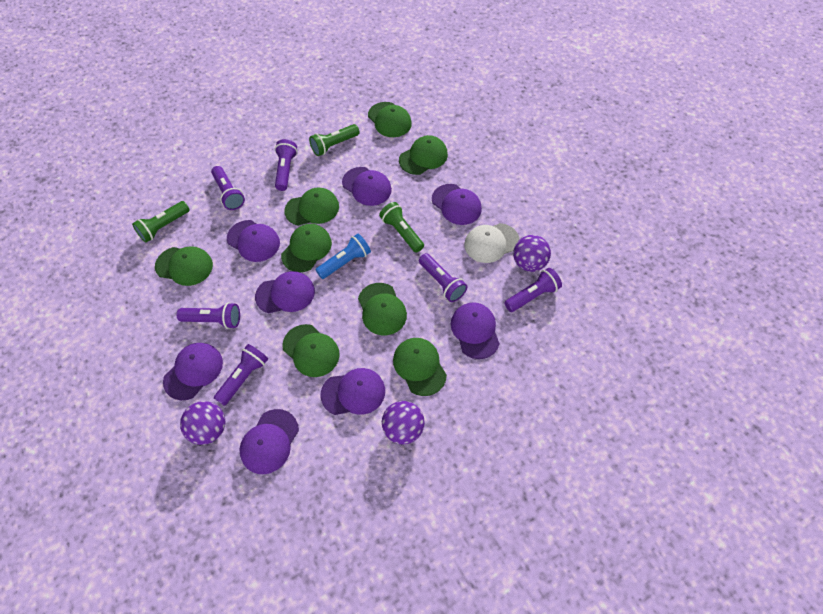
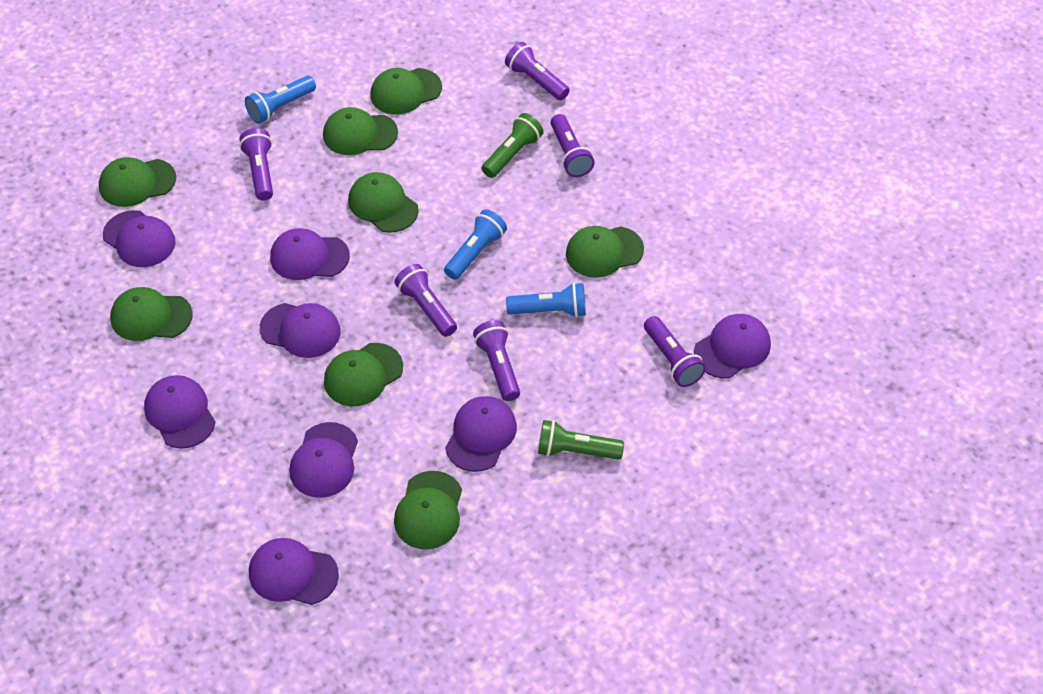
blue flashlight: [316,234,371,279] = 1 -> [245,76,316,124] [444,209,507,280] [506,282,586,317] = 3
green flashlight: [132,201,190,243] [309,124,360,156] [379,202,424,253] = 3 -> [482,113,544,178] [538,420,624,460] = 2
purple ball: [180,401,225,445] [382,401,425,445] [513,235,551,272] = 3 -> none = 0
white cap: [464,223,519,263] = 1 -> none = 0

